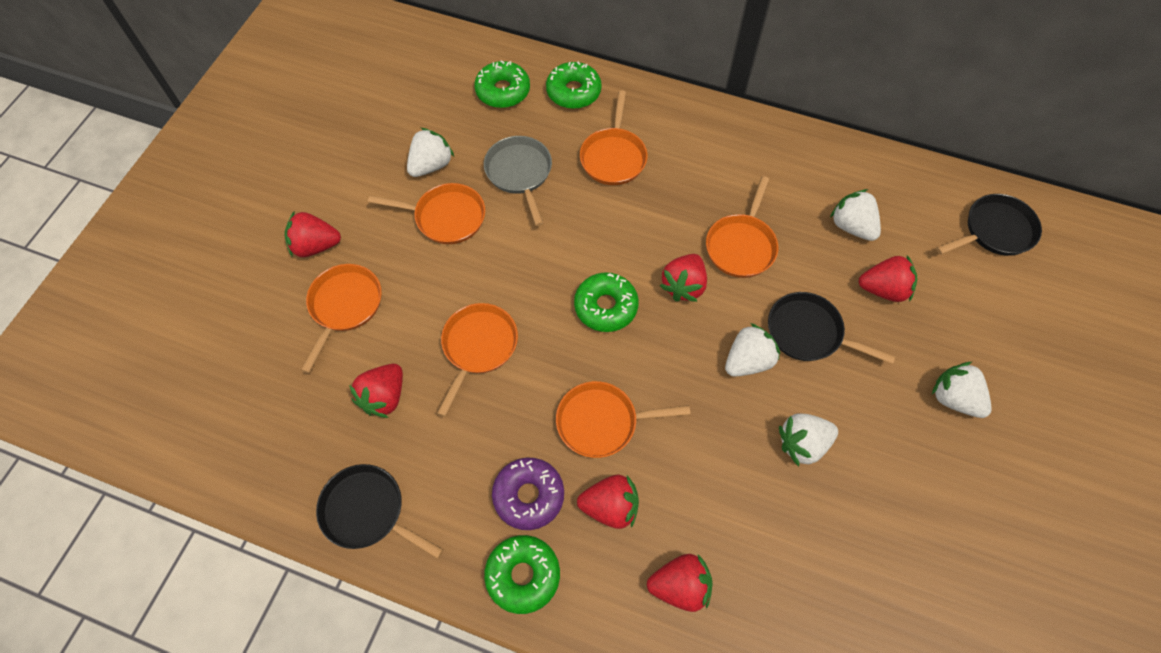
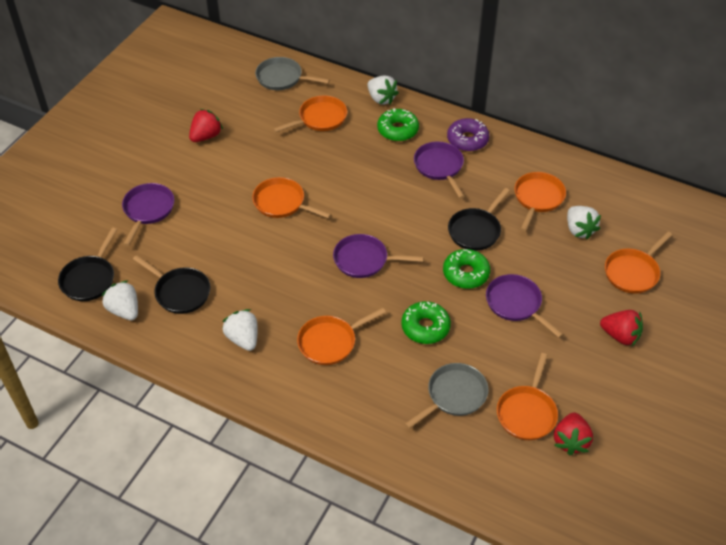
green donut: [474,60,530,108] [484,535,560,614] [546,62,602,109] [574,272,639,332] = 4 -> [377,108,419,141] [401,301,451,344] [443,249,490,289] = 3
grey pan: [484,136,552,226] = 1 -> [255,57,330,90] [405,363,488,429] = 2
purple pan: none = 0 -> [122,183,174,246] [333,234,424,278] [414,141,465,199] [486,274,564,338] = 4
red strawberry: [284,212,341,257] [349,364,403,418] [577,475,639,529] [647,554,713,612] [660,254,707,302] [859,255,917,302] = 6 -> [189,109,223,142] [554,412,593,456] [600,310,643,346] = 3
white strawberry: [407,128,454,177] [725,323,780,377] [779,413,838,466] [830,189,881,241] [932,362,992,418] = 5 -> [101,280,138,320] [222,309,258,351] [368,76,399,105] [567,206,601,239] = 4

